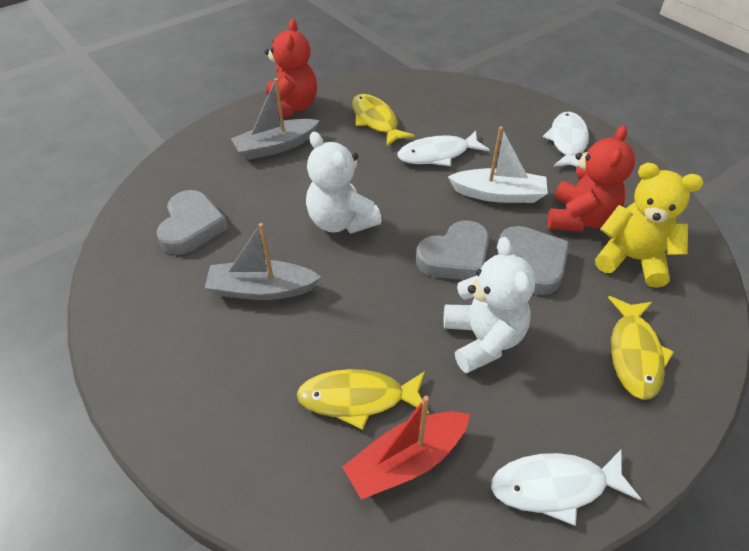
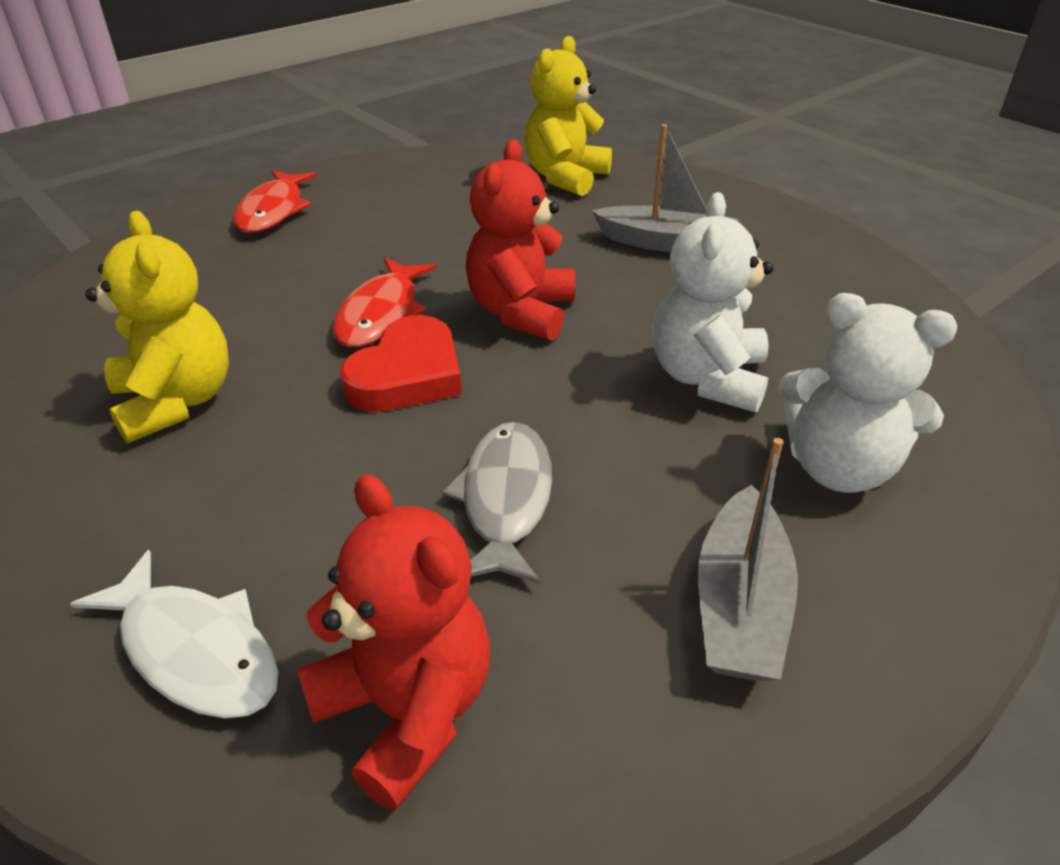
grey fish: none = 0 -> [443,422,552,585] = 1
grey heart: [157,190,228,255] [416,221,489,280] [497,226,570,295] = 3 -> none = 0
red boat: [342,396,470,500] = 1 -> none = 0
red fish: none = 0 -> [233,170,317,233] [333,258,436,348] = 2
red heart: none = 0 -> [340,315,462,412] = 1
white boat: [448,127,548,203] = 1 -> none = 0
white fish: [398,131,490,166] [491,449,641,526] [543,112,589,167] = 3 -> [70,550,278,718] = 1
yellow fish: [297,369,429,430] [352,94,415,147] [608,296,674,400] = 3 -> none = 0
yellow teddy bear: [595,163,703,288] = 1 -> [85,211,229,443] [524,36,612,196] = 2

